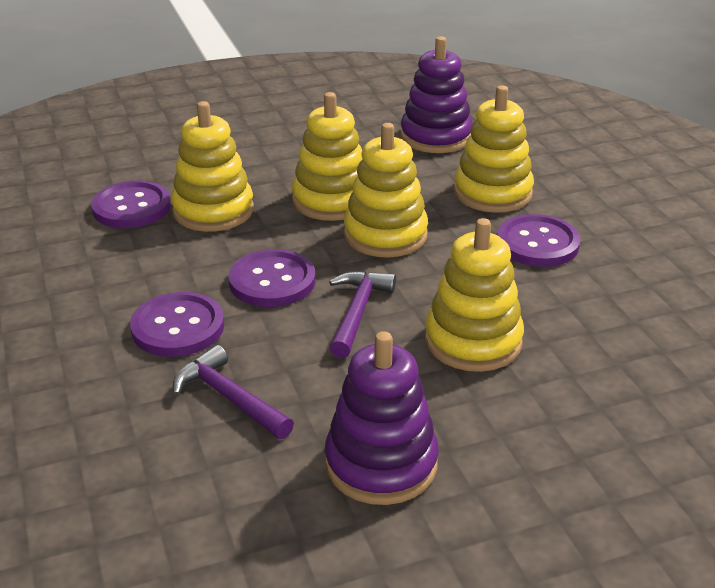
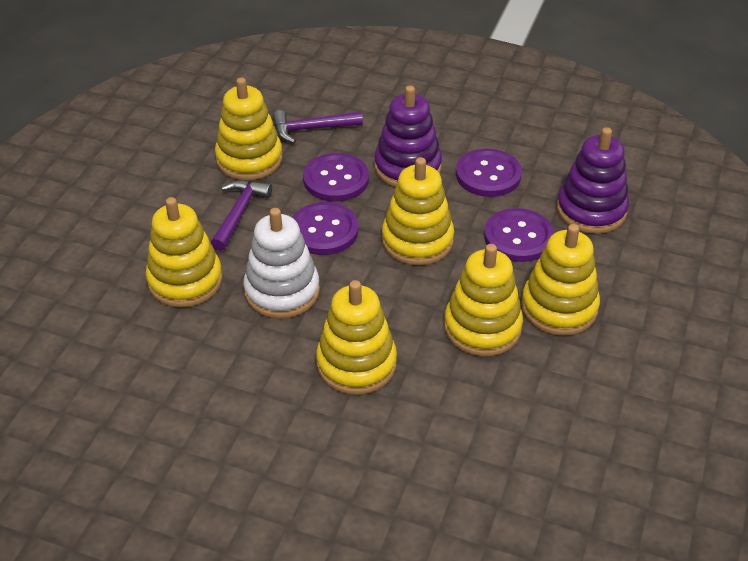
white stacking toy: none = 0 -> [243,208,320,319] = 1
yellow stacking toy: [171,101,254,232] [292,92,362,221] [344,123,428,258] [425,218,524,372] [454,85,534,213] = 5 -> [146,197,222,307] [215,77,283,180] [316,280,397,395] [382,157,454,265] [444,244,523,356] [521,224,600,336] = 6

